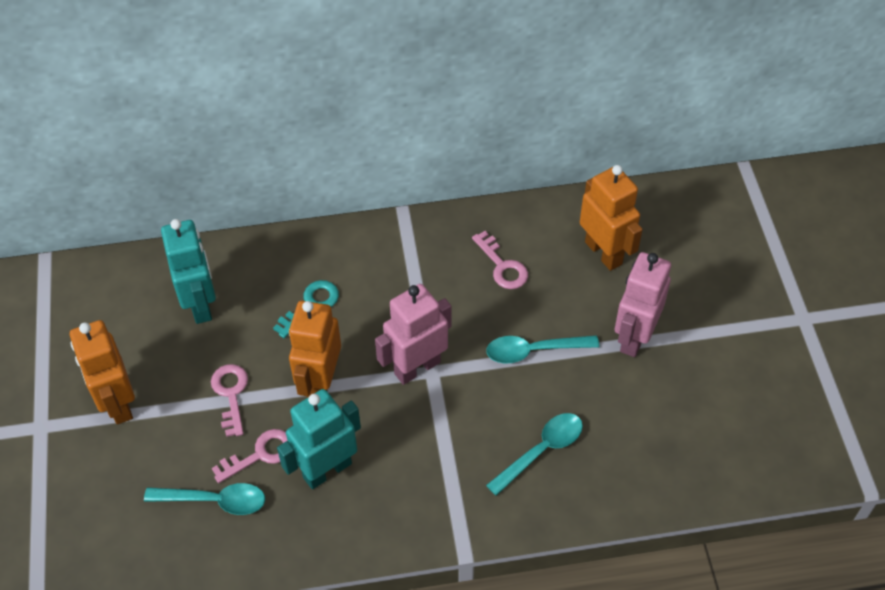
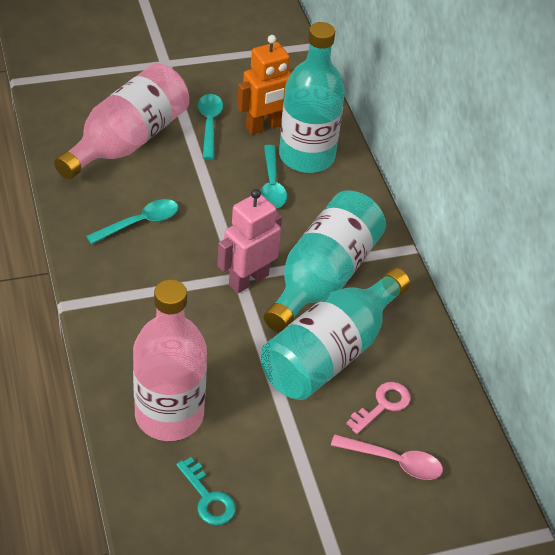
orange robot: [70,320,135,424] [289,301,341,398] [580,165,643,271] = 3 -> [237,35,295,135] = 1
pink bottle: none = 0 -> [54,63,189,179] [133,280,207,441] = 2
pink key: [211,364,248,437] [212,429,287,483] [472,231,528,289] = 3 -> [346,382,411,434] = 1
pink robot: [375,284,451,385] [615,252,671,357] = 2 -> [217,189,282,293] = 1
pink spoon: none = 0 -> [331,435,443,480] = 1
turquoise bottle: none = 0 -> [261,268,410,400] [264,190,386,333] [279,22,345,173] = 3
turquoise robot: [161,219,216,324] [277,389,361,489] = 2 -> none = 0

